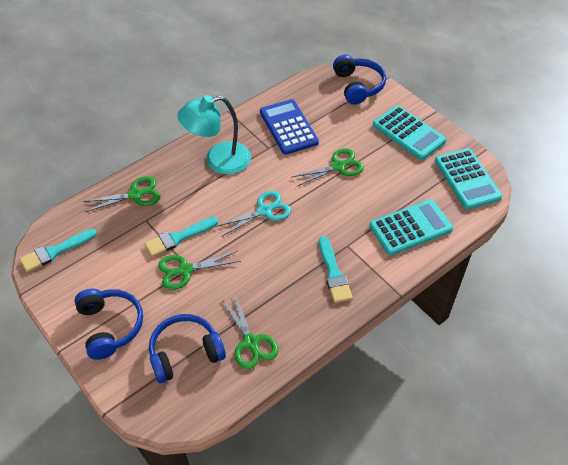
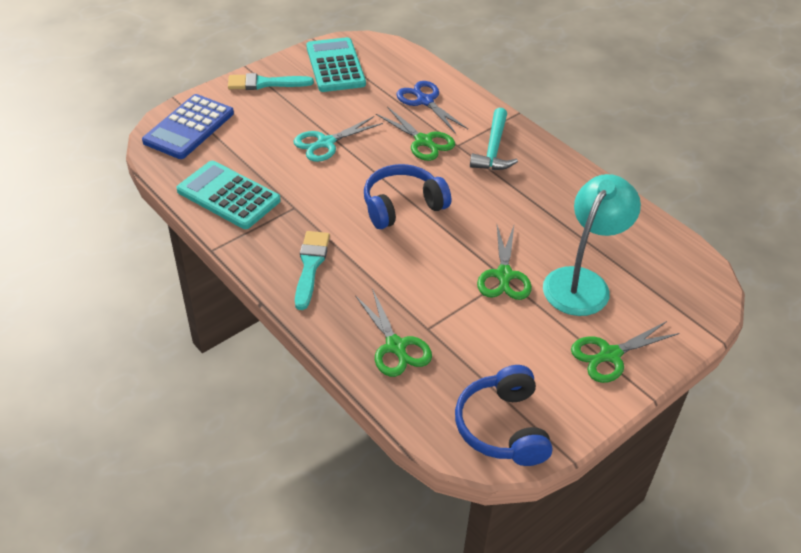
blue headphones: [74,289,143,360] [149,314,226,383] [333,55,386,105] = 3 -> [364,164,451,229] [455,365,552,466] = 2
blue scissors: none = 0 -> [396,81,468,134] = 1
turquoise brush: [20,229,97,272] [145,217,218,257] [319,236,353,303] = 3 -> [228,73,314,90] [295,231,330,310] = 2
turquoise calculator: [369,199,453,255] [373,105,446,160] [435,148,503,210] = 3 -> [176,161,281,229] [306,37,366,92] = 2
turquoise hammer: none = 0 -> [470,108,518,170] = 1

